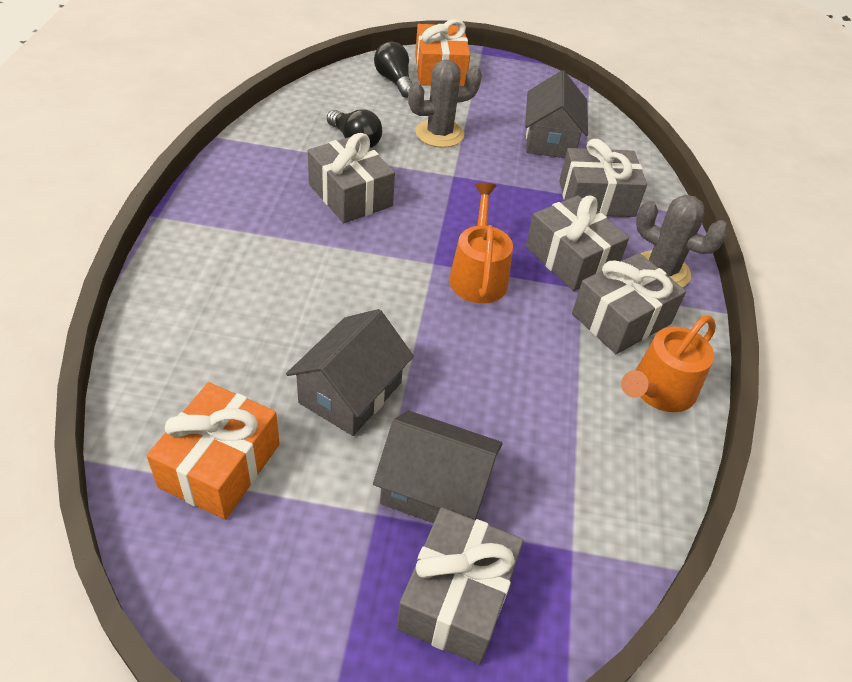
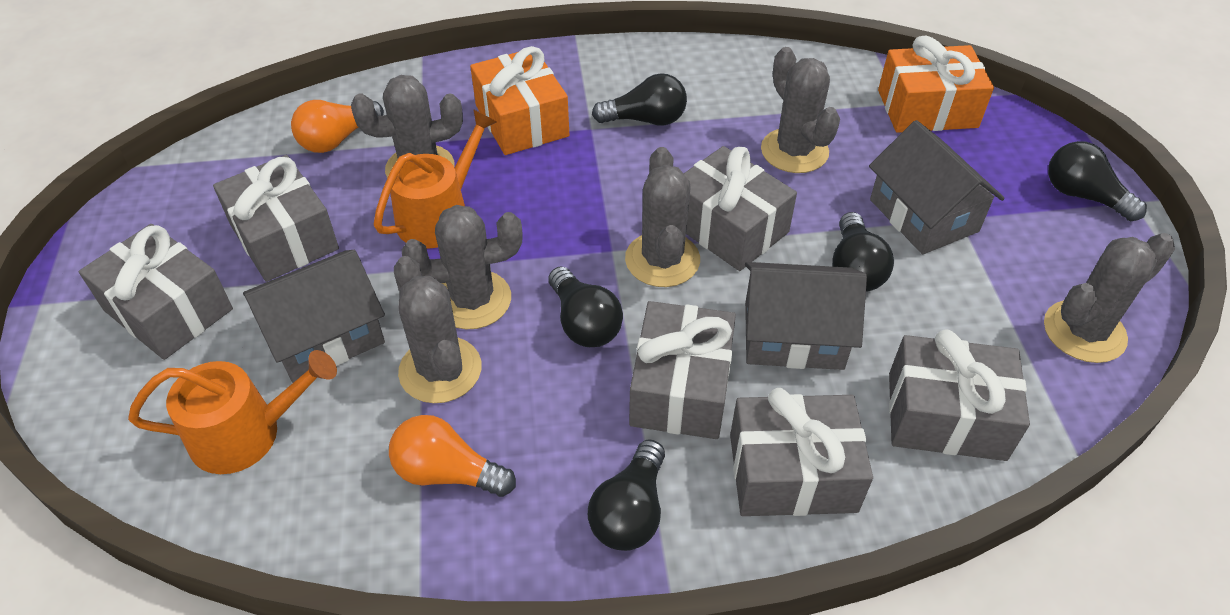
black light bulb: [327,109,382,148] [374,42,412,98] = 2 -> [548,266,623,347] [588,439,665,551] [592,73,687,126] [832,212,894,291] [1048,141,1147,221] = 5
grey cactus: [408,60,482,148] [636,195,729,288] = 2 -> [351,75,463,178] [394,256,481,403] [402,205,523,329] [625,147,700,287] [761,47,840,173] [1044,233,1175,363] = 6
grey gift: [308,133,395,223] [396,507,523,665] [526,195,629,291] [559,139,647,217] [572,253,686,354] = 5 -> [79,224,233,360] [213,155,339,282] [629,301,736,439] [683,146,797,271] [730,388,873,516] [889,329,1030,461] = 6
orange light bulb: none = 0 -> [291,100,384,153] [389,415,516,497] = 2

